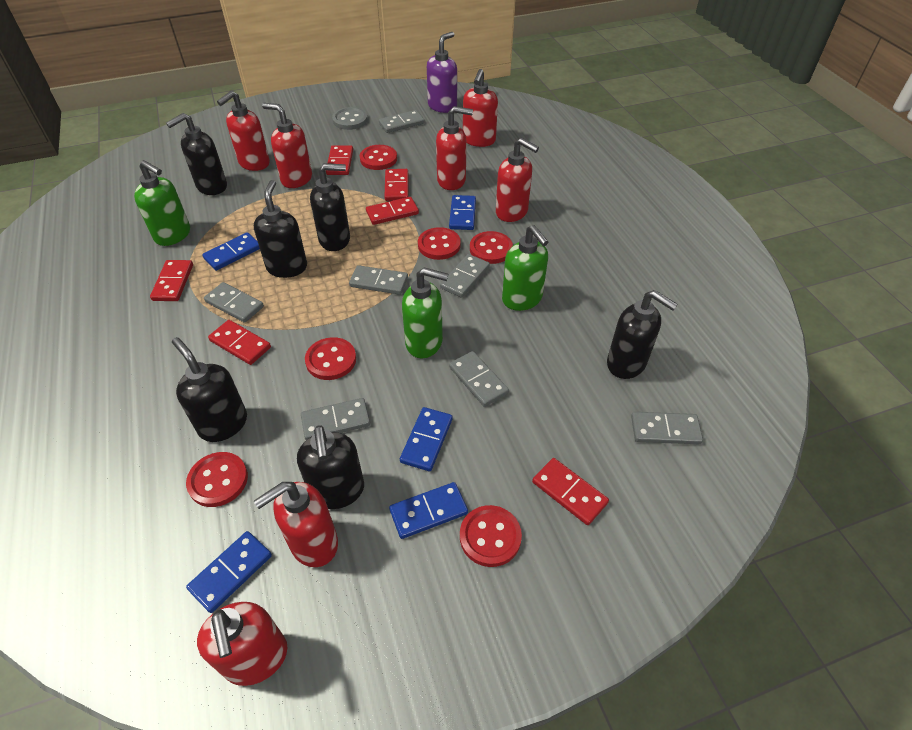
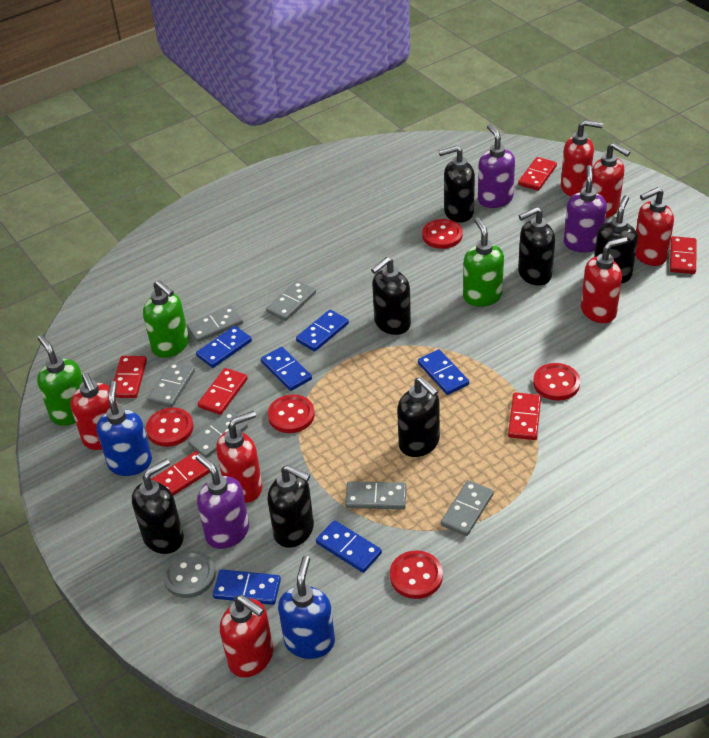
black soap dispenser: [166,113,227,195] [172,337,247,442] [254,180,307,278] [297,425,364,509] [310,163,350,251] [607,290,678,379] = 6 -> [132,459,184,554] [267,465,314,548] [371,257,411,335] [397,377,440,457] [439,145,475,223] [518,207,555,285] [594,195,638,283] = 7
blue domino: [186,531,272,613] [202,232,260,271] [389,482,468,539] [400,407,453,471] [449,195,476,230] = 5 -> [196,326,252,368] [213,569,281,605] [261,347,312,391] [296,310,349,352] [316,520,382,573] [418,349,469,395] = 6
blue soap dispenser: none = 0 -> [96,381,152,476] [278,556,335,659] = 2
grey domino: [204,282,264,323] [301,398,370,440] [349,265,408,295] [379,110,425,133] [440,254,490,298] [449,351,509,407] [631,412,703,444] = 7 -> [148,362,195,408] [187,306,243,342] [188,410,248,458] [266,280,316,321] [345,481,406,509] [441,480,494,536] = 6
purple soap dispenser: [427,32,457,113] = 1 -> [196,453,249,549] [478,124,515,208] [564,165,607,253] = 3
red button: [186,452,248,507] [305,337,356,380] [360,145,397,170] [418,227,461,260] [460,505,522,567] [470,231,513,264] = 6 -> [146,408,193,447] [268,394,315,433] [390,550,443,599] [422,219,463,249] [533,363,580,401] = 5

